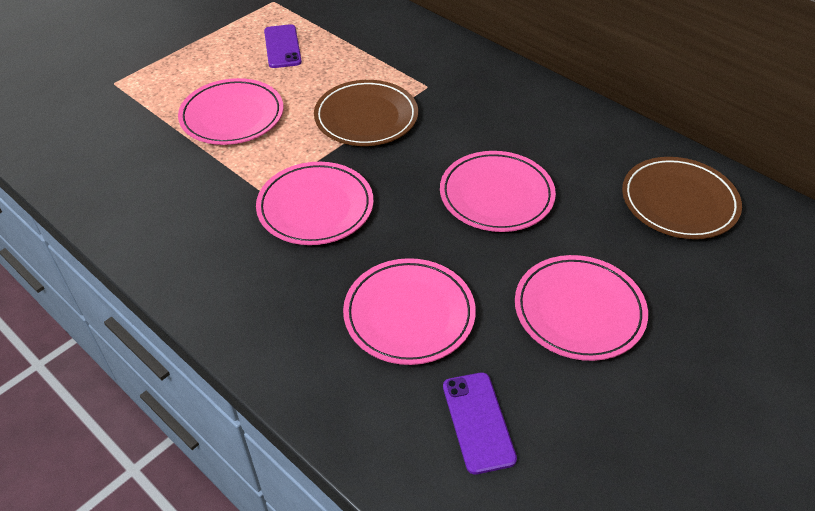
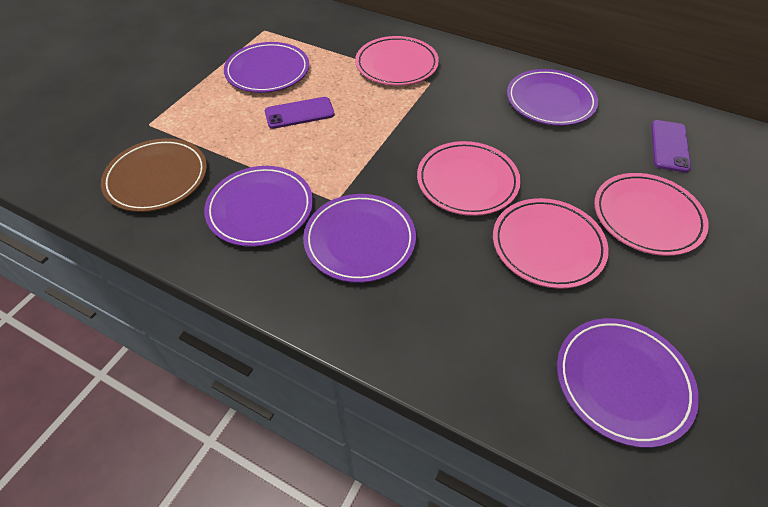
brown plate: [314,80,418,146] [622,157,742,239] = 2 -> [101,138,207,212] = 1
pink plate: [178,78,284,145] [256,162,374,245] [343,258,476,365] [440,151,556,232] [515,255,648,361] = 5 -> [355,36,439,86] [417,141,521,216] [493,198,609,289] [594,173,709,256] = 4
purple plate: none = 0 -> [204,166,313,247] [224,42,309,93] [303,194,416,283] [507,69,598,126] [557,318,699,448] = 5

